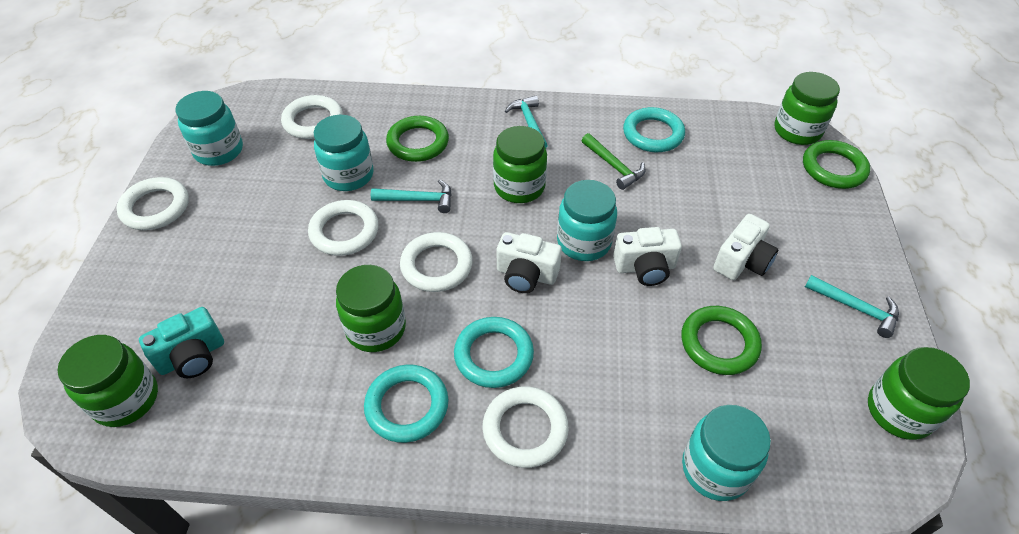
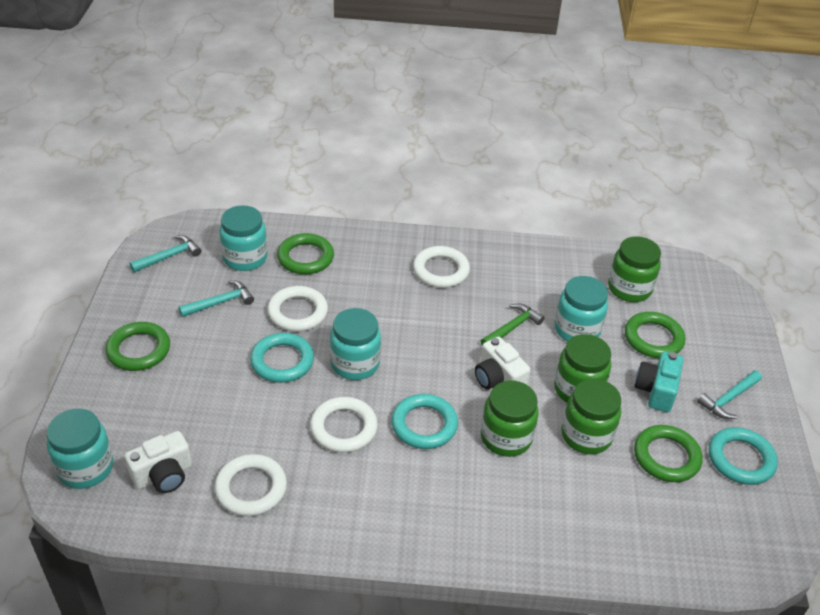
green jar: [57,335,158,427] [336,265,406,352] [493,126,547,203] [774,72,840,145] [868,347,970,440] = 5 -> [481,380,539,457] [554,334,611,403] [561,379,621,454] [608,236,661,302] = 4
green ring: [386,116,449,162] [681,306,762,375] [803,140,870,189] = 3 -> [105,322,170,371] [277,233,334,274] [625,312,686,358] [634,425,702,482] = 4
white camera: [496,232,562,293] [613,227,682,286] [713,214,778,280] = 3 -> [124,431,192,493] [475,337,530,390] = 2
white ring: [117,177,189,230] [281,95,343,139] [308,200,379,256] [400,232,473,292] [482,386,569,468] = 5 -> [215,454,287,516] [267,286,328,331] [310,397,378,453] [413,246,470,288] = 4

